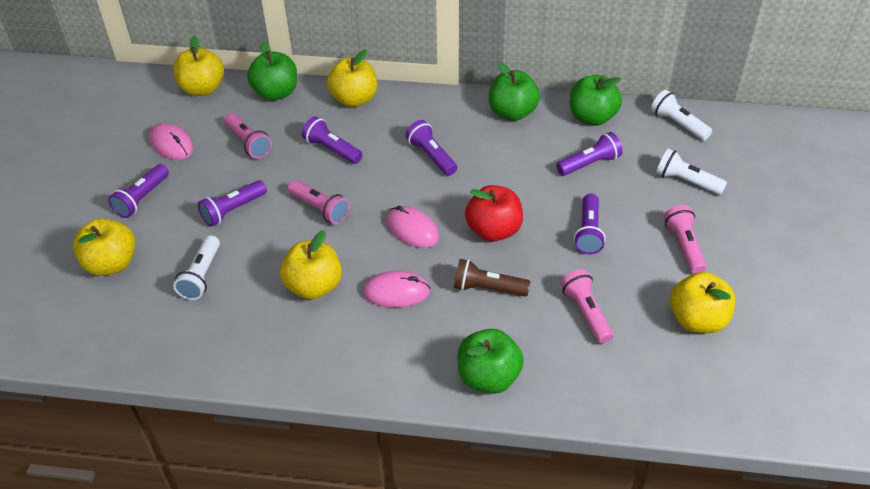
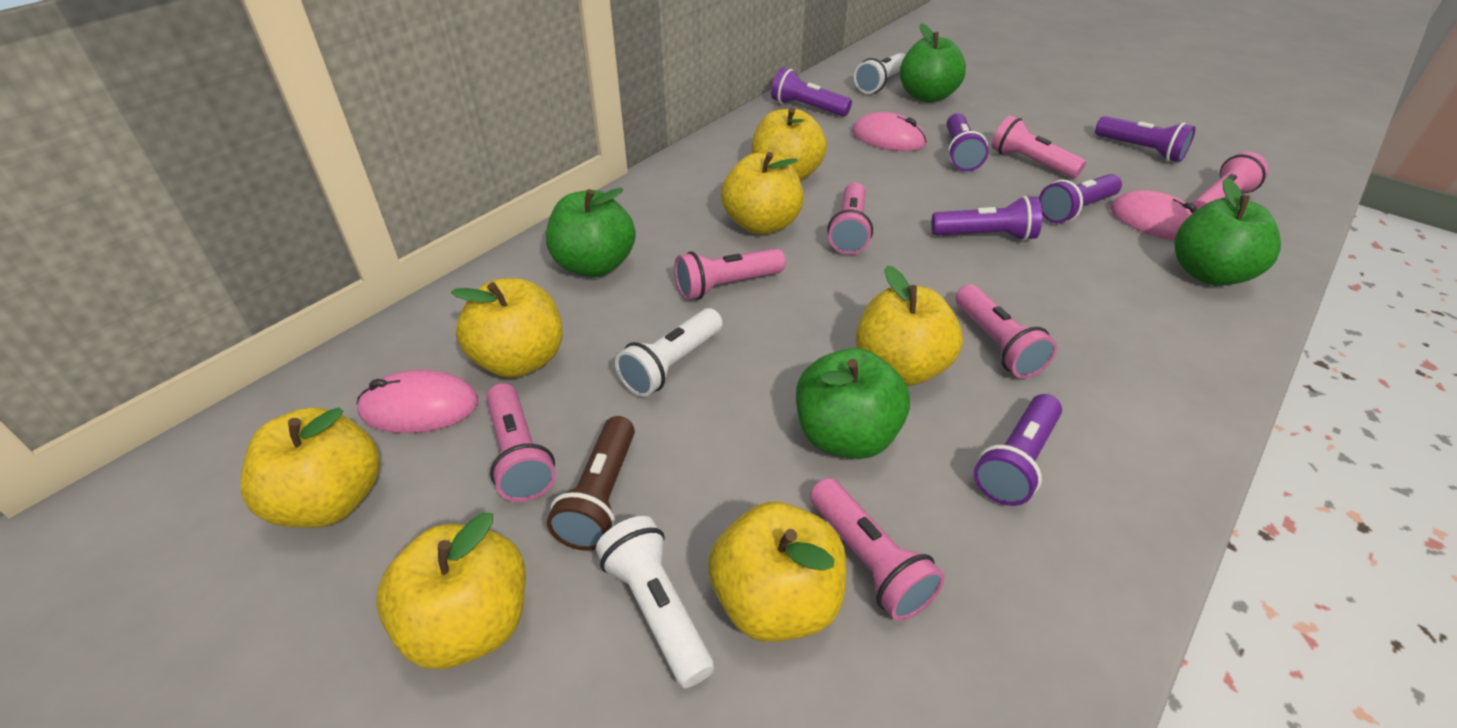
pink flashlight: [225,114,272,159] [288,180,349,224] [560,269,613,344] [664,205,707,274] = 4 -> [486,383,556,502] [674,248,785,300] [810,478,945,621] [828,183,873,255] [956,284,1057,378] [991,115,1086,178] [1192,152,1269,209] = 7
red apple: [465,185,523,242] = 1 -> none = 0
yellow apple: [73,218,135,276] [173,36,224,96] [280,230,342,300] [327,49,377,107] [670,272,735,333] = 5 -> [241,407,380,528] [376,512,526,669] [451,278,563,378] [708,502,846,642] [721,152,804,235] [752,107,827,181] [856,265,963,386] = 7

